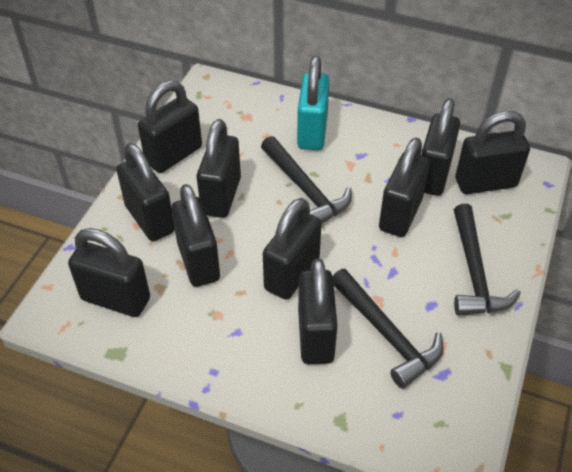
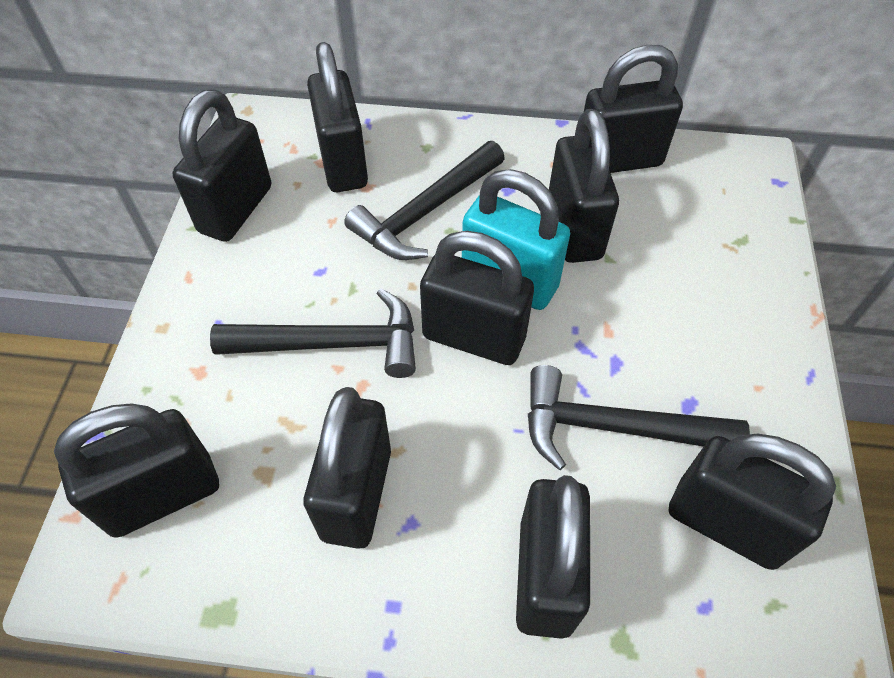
black padlock: [68,228,150,317] [116,143,175,242] [138,81,202,173] [171,184,220,287] [197,119,241,218] [263,198,322,300] [298,258,337,364] [379,138,430,237] [421,98,460,196] [455,111,530,194] = 10 -> [54,403,219,538] [173,89,271,242] [303,387,391,549] [307,42,368,192] [420,231,534,365] [516,475,590,639] [549,109,619,263] [584,45,683,173] [669,434,836,570] = 9

